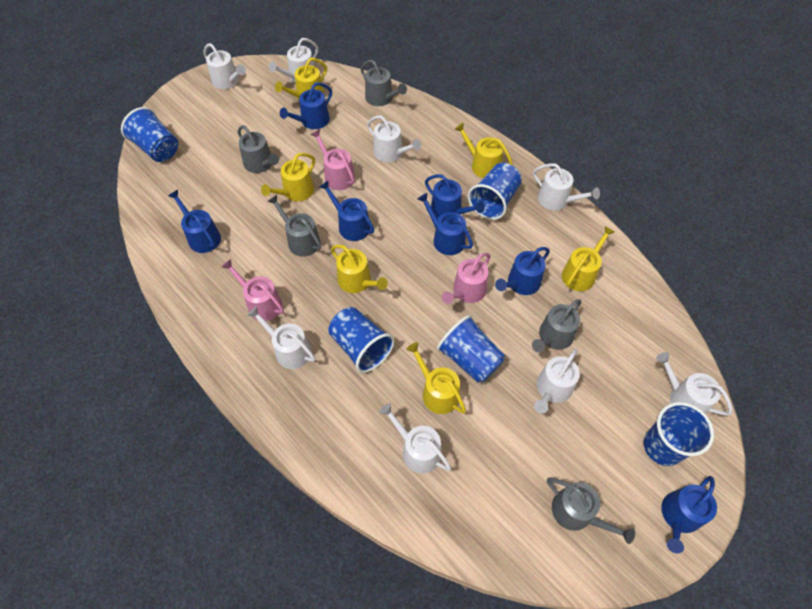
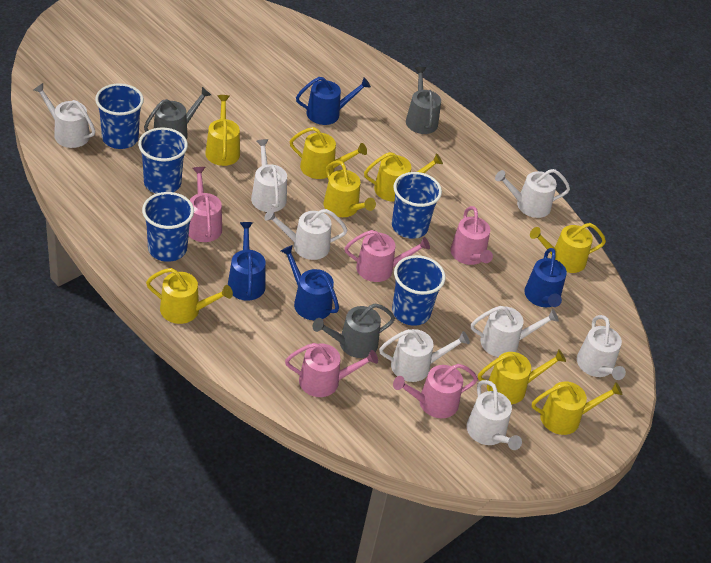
blue watering can: [168,190,221,253] [280,82,332,129] [320,181,374,241] [418,193,473,255] [425,174,485,218] [495,247,550,295] [661,476,717,553] = 7 -> [228,222,266,301] [281,245,339,320] [296,77,371,125] [524,248,567,307] = 4
grey watering can: [238,125,279,173] [267,195,321,257] [361,60,407,106] [532,299,581,352] [547,478,635,544] = 5 -> [144,87,211,139] [313,304,395,358] [406,67,441,134] = 3
pink watering can: [222,259,284,321] [310,129,355,190] [442,253,491,304] = 3 -> [189,167,222,242] [285,343,378,397] [345,230,430,282] [393,364,478,418] [450,206,493,265] = 5
yellow watering can: [261,153,315,201] [275,58,327,100] [331,245,388,293] [406,342,466,414] [454,123,513,178] [562,226,615,291] = 6 -> [146,268,233,324] [205,95,240,166] [290,127,367,179] [324,160,376,217] [364,152,443,202] [478,350,566,404] [530,223,606,273] [532,381,623,435] = 8

